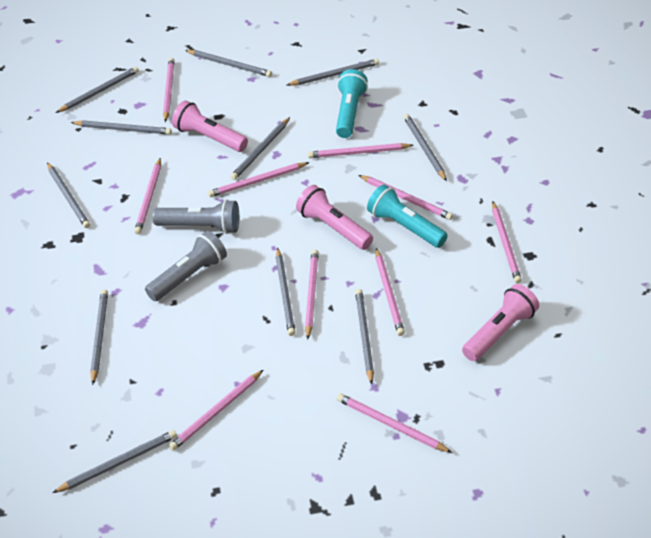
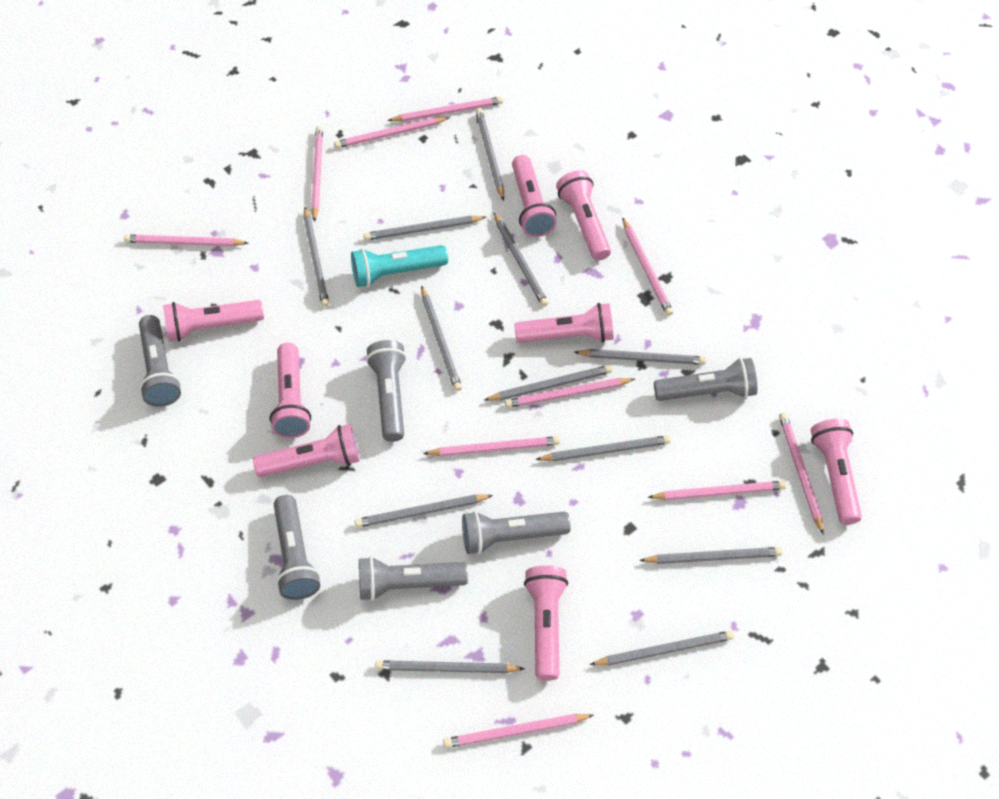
grey flashlight: [145,231,227,301] [153,199,239,234] = 2 -> [139,315,181,407] [274,495,320,600] [359,556,468,601] [366,340,406,442] [462,511,571,554] [654,358,757,401] = 6
grey pencil: [47,162,90,228] [53,430,177,493] [56,67,139,113] [71,120,171,135] [90,290,108,385] [185,50,272,77] [231,117,290,180] [276,248,296,336] [287,59,379,86] [355,289,374,384] [404,114,447,181] = 11 -> [303,207,329,307] [354,494,493,528] [364,216,486,241] [375,660,525,673] [421,285,462,391] [476,109,504,201] [484,365,612,401] [493,212,548,307] [535,435,671,461] [574,349,706,365] [589,630,734,666] [639,547,782,564] = 12
pink flashlight: [172,101,248,152] [296,185,373,250] [462,284,539,361] = 3 -> [163,300,264,342] [253,424,360,477] [269,343,311,438] [512,155,557,237] [514,303,614,343] [524,565,568,680] [556,170,611,260] [811,419,862,525] = 8
turquoise flashlight: [336,69,368,138] [367,184,448,248] = 2 -> [351,245,448,287] = 1

